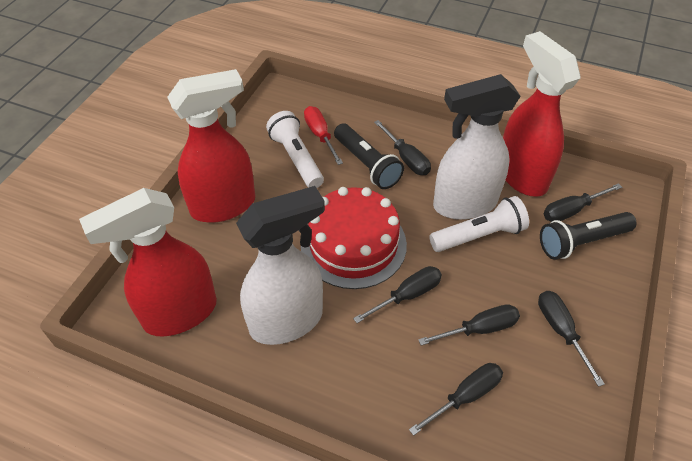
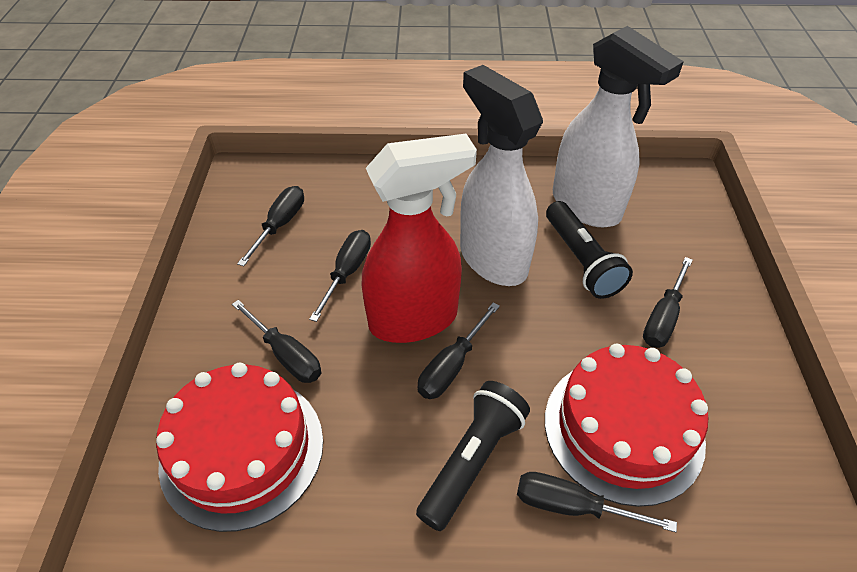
red cake: [301,187,407,289] = 1 -> [156,363,323,532] [545,344,708,507] = 2
red screwdriver: [304,106,343,165] = 1 -> none = 0
red spray bottle: [79,188,217,337] [167,69,255,223] [503,31,581,197] = 3 -> [361,134,477,343] = 1
white flashlight: [266,111,324,188] [429,196,529,252] = 2 -> none = 0

